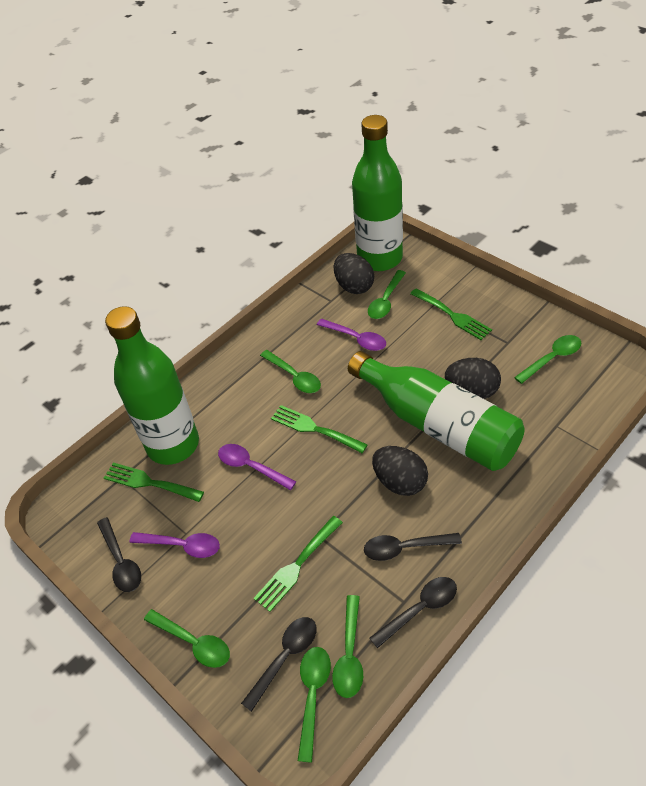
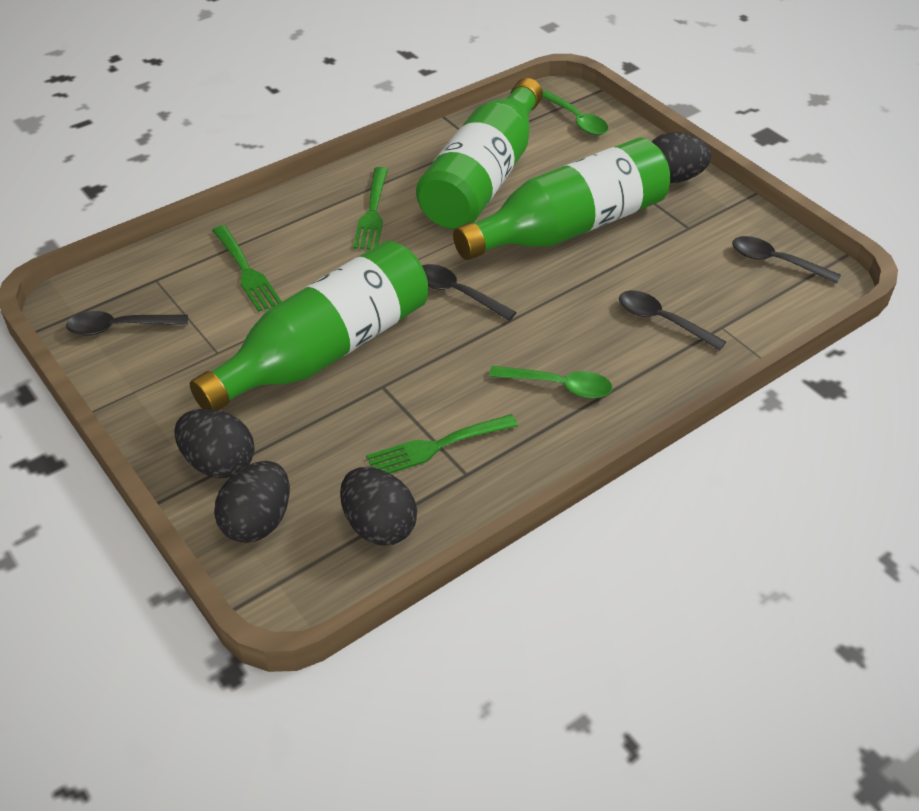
black egg: [334,253,374,294] [372,446,428,496] [445,358,501,399] = 3 -> [174,409,255,478] [214,461,290,543] [340,467,417,546] [652,132,712,183] = 4
green fork: [104,463,204,502] [253,516,343,612] [271,405,368,453] [410,288,492,340] = 4 -> [212,225,282,312] [353,167,388,250] [366,414,518,473] = 3
green spoon: [144,609,230,668] [260,350,321,393] [298,647,331,763] [332,595,363,698] [368,270,406,319] [514,335,581,384] = 6 -> [489,366,612,398] [543,90,608,135] = 2
purple spoon: [129,532,220,558] [218,444,296,490] [317,319,386,351] = 3 -> none = 0

